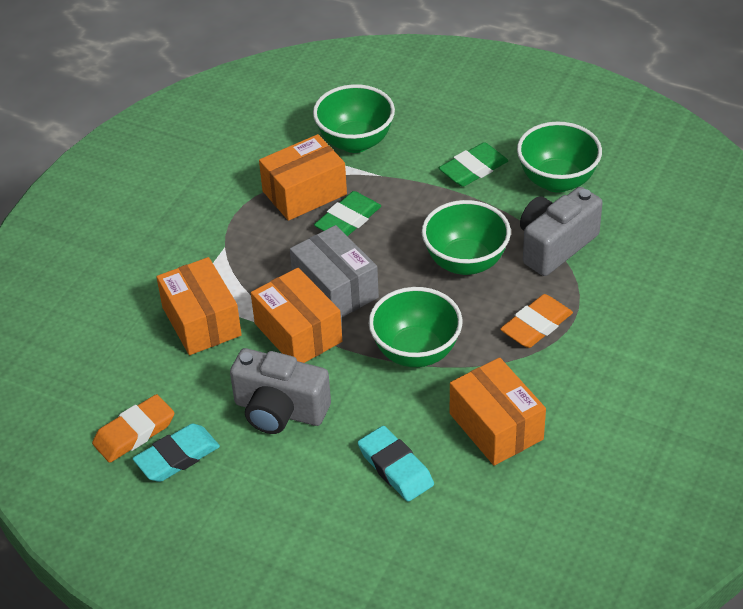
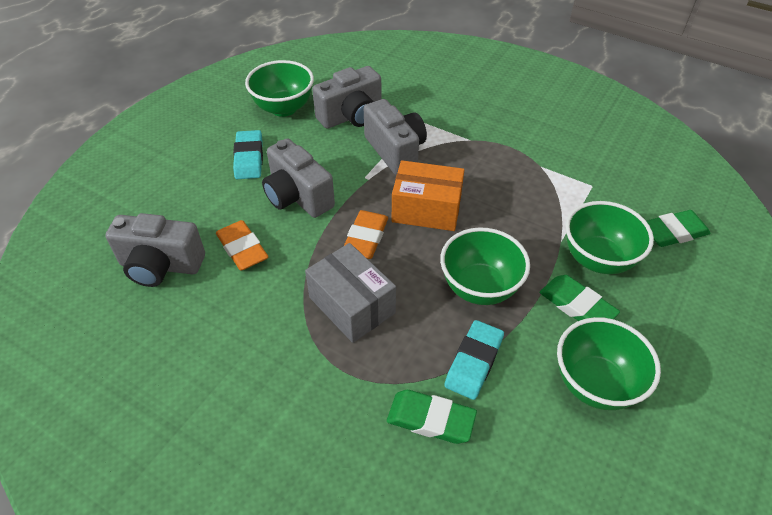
green eraser: [314,191,381,236] [439,142,508,187] = 2 -> [387,390,477,444] [539,275,620,321] [646,210,711,247] = 3
grey camera: [230,348,331,434] [520,187,603,276] = 2 -> [105,213,205,287] [262,138,335,218] [312,66,381,129] [364,99,427,175] = 4
orange box: [156,257,242,355] [251,268,342,363] [259,134,347,221] [450,357,546,466] = 4 -> [392,160,464,231] = 1

